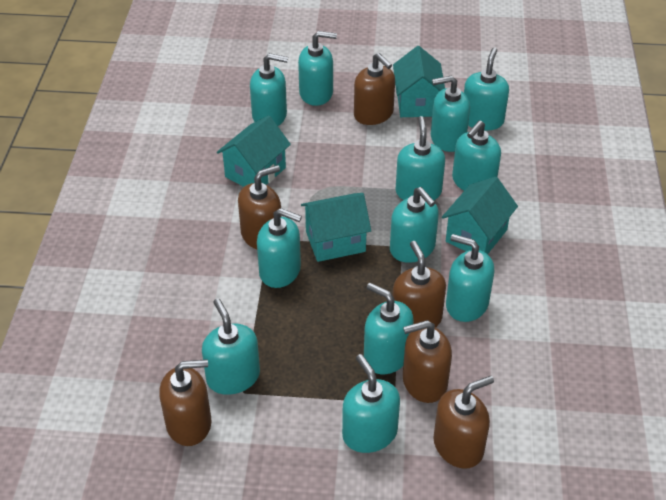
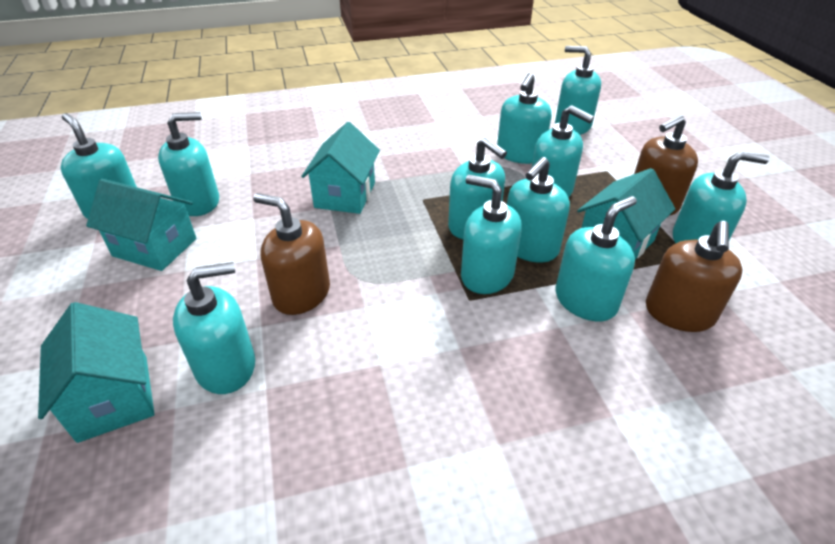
brown soap dispenser: [159,359,211,446] [238,165,282,249] [354,53,395,125] [393,241,446,328] [403,320,452,403] [433,376,494,469] = 6 -> [253,193,330,315] [634,115,698,215] [646,221,743,332] = 3
turquoise soap dispenser: [202,298,260,395] [250,53,288,126] [257,208,302,288] [298,31,337,106] [342,354,400,453] [364,283,414,374] [390,187,439,263] [395,116,445,200] [431,76,470,152] [446,234,494,322] [452,120,501,191] [464,47,509,130] = 12 -> [61,113,137,219] [158,112,219,216] [173,262,255,394] [448,137,507,239] [461,175,522,294] [497,73,552,164] [507,157,570,263] [532,105,594,198] [555,46,601,135] [556,196,637,322] [673,151,769,243] = 11

